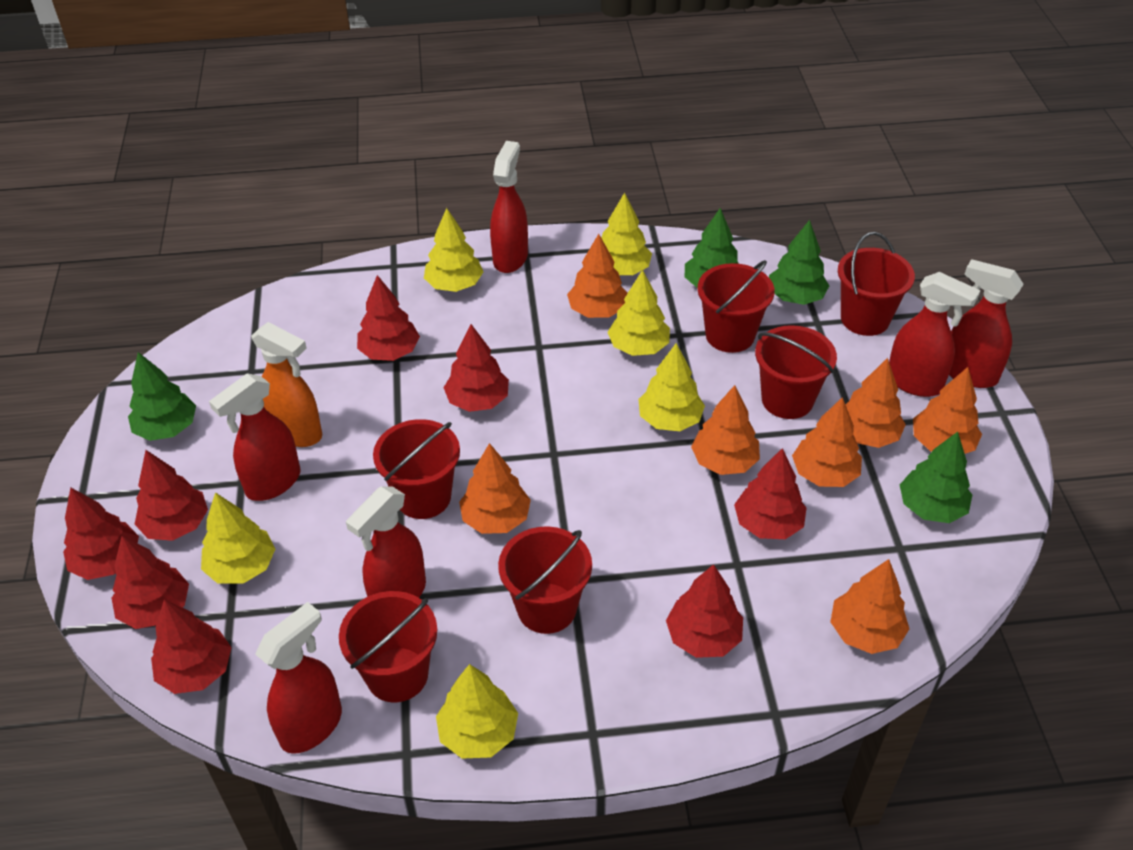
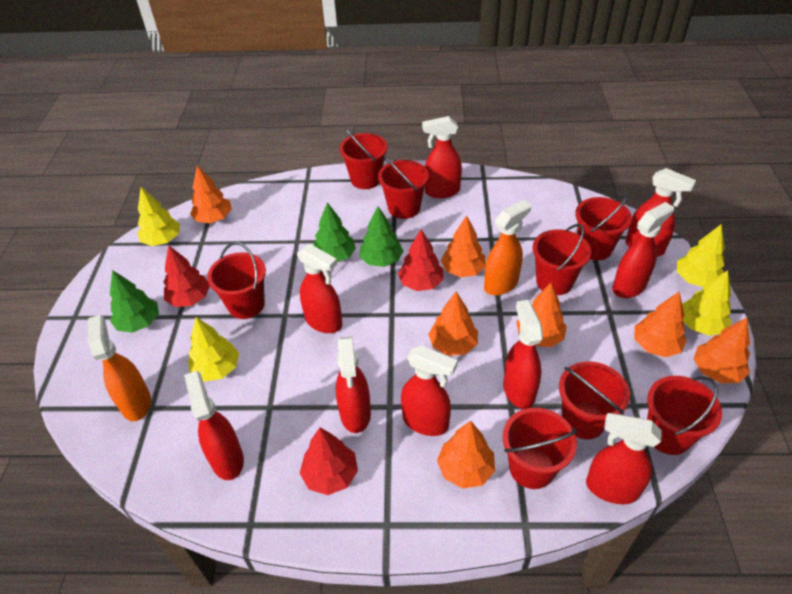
green tree: [128,352,196,441] [685,208,739,288] [769,220,829,305] [900,432,972,523] = 4 -> [110,270,159,333] [313,202,356,262] [359,206,403,267] = 3
orange spray bottle: [251,322,322,447] = 1 -> [88,315,151,421] [484,200,531,295] = 2
red bucket: [339,591,437,702] [373,419,460,519] [498,526,592,634] [697,260,775,353] [755,325,837,419] [838,232,915,336] = 6 -> [207,242,266,319] [339,129,387,189] [378,156,429,219] [503,408,577,489] [532,224,591,295] [559,361,630,439] [575,195,632,260] [647,376,722,455] = 8
red spray bottle: [209,373,301,501] [255,602,342,754] [346,486,426,598] [490,141,528,273] [889,272,981,397] [949,259,1023,388] = 6 -> [184,371,244,480] [297,244,342,333] [336,336,371,433] [401,346,458,436] [422,116,462,198] [503,300,543,409] [586,413,662,504] [612,202,674,298] [625,168,696,256] = 9
red tree: [63,488,139,580] [112,536,189,629] [135,450,208,541] [151,600,232,694] [357,275,420,361] [443,324,509,412] [666,564,743,658] [734,448,807,539] = 8 -> [164,246,210,307] [300,428,358,495] [398,229,443,291] = 3
yellow tree: [201,492,275,584] [424,208,483,292] [436,664,518,759] [601,193,652,275] [607,270,670,356] [638,343,705,431] = 6 -> [137,187,180,246] [188,317,239,382] [677,224,725,287] [682,270,732,336] = 4

